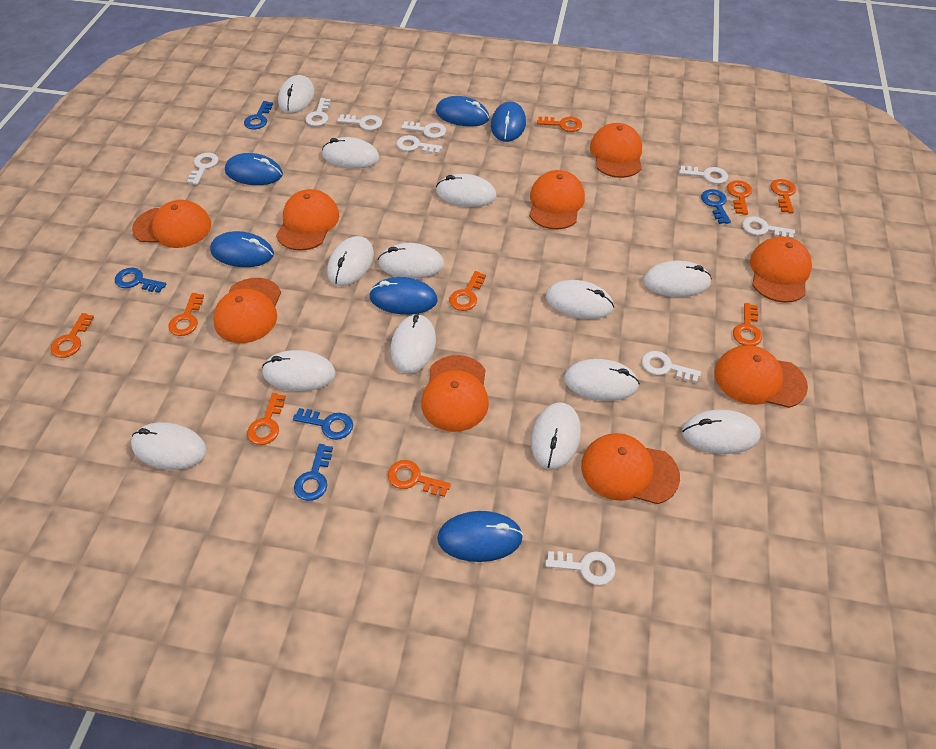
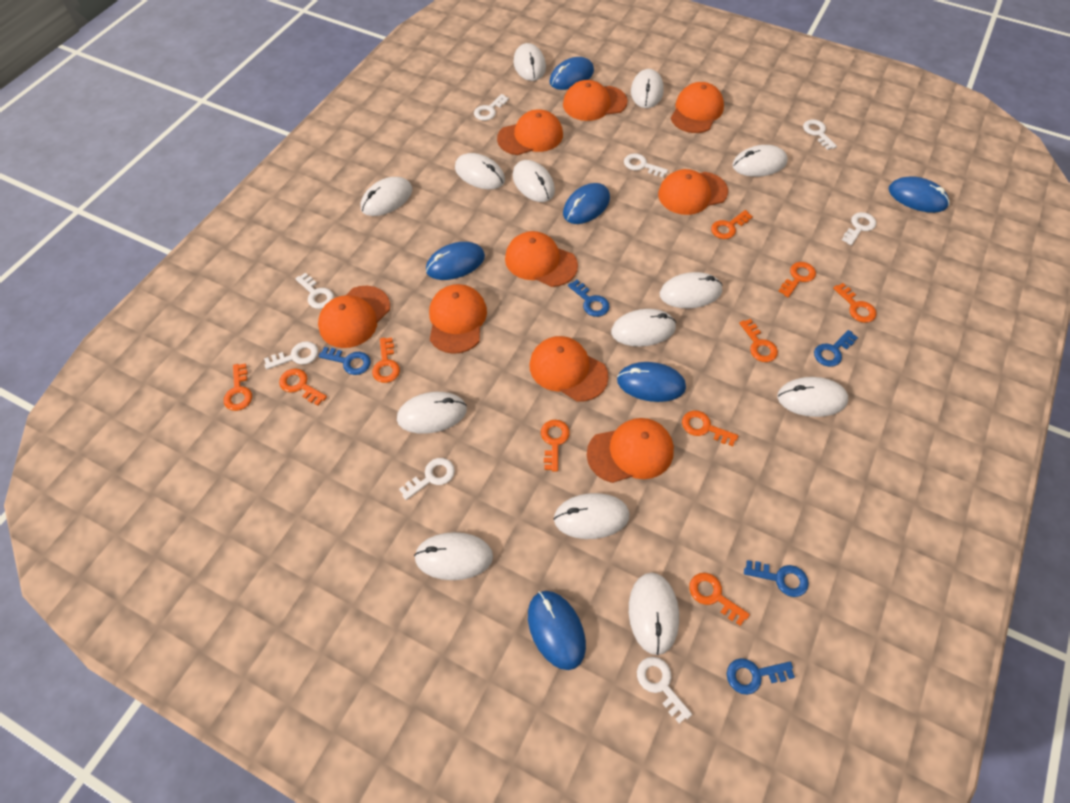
orange key: [50,313,94,358] [168,293,204,336] [247,393,286,445] [388,460,451,497] [449,271,486,311] [537,117,582,132] [727,180,752,215] [733,303,762,346] [770,179,796,213] = 9 -> [224,363,252,411] [279,368,327,406] [372,337,400,383] [541,420,570,472] [682,410,738,446] [689,573,750,626] [711,210,753,239] [739,319,778,362] [778,262,816,297] [833,283,877,323] = 10
white key: [187,152,218,185] [305,98,331,126] [337,114,382,130] [397,135,442,154] [401,121,446,138] [545,551,616,585] [642,351,701,383] [679,166,728,184] [742,216,795,238] = 9 -> [264,341,318,370] [295,273,334,309] [399,458,455,500] [474,94,509,121] [624,153,668,177] [637,657,692,724] [803,119,837,150] [842,212,876,245] = 8

